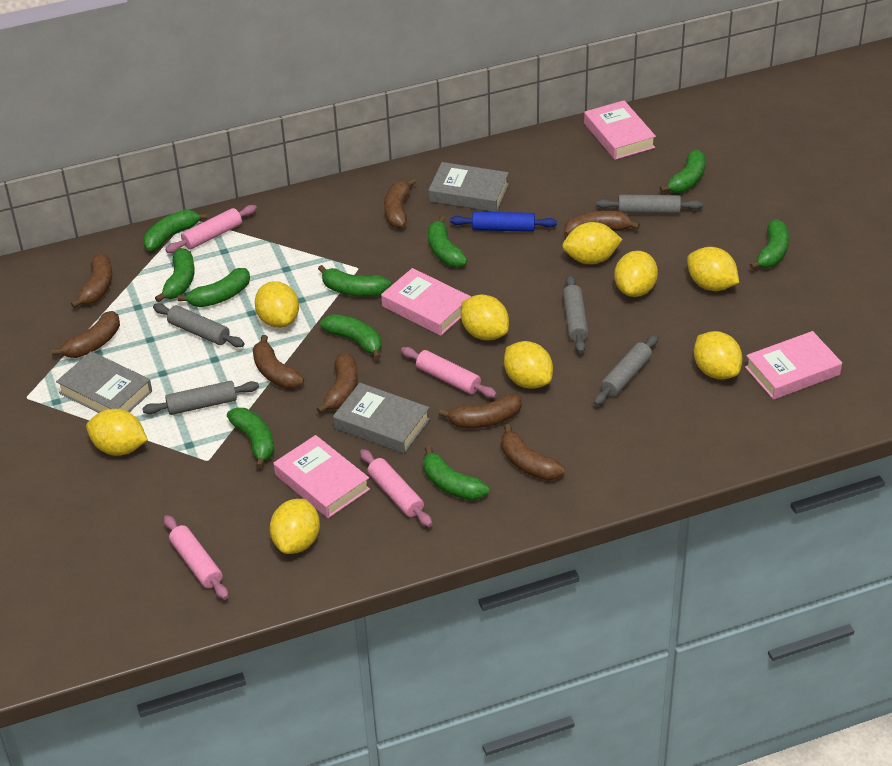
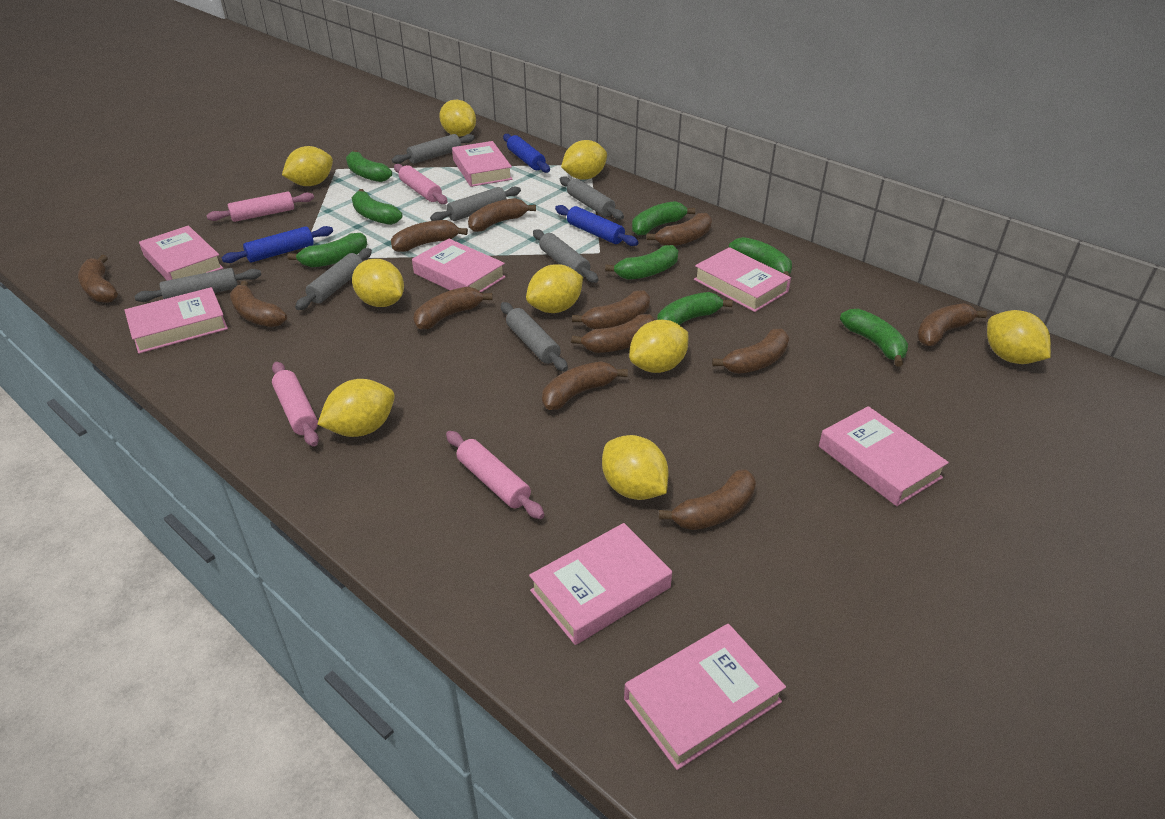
blue rolling pin: [450,212,557,232] = 1 -> [222,226,333,263] [503,134,550,173] [555,205,639,246] = 3
brown banana: [52,311,120,358] [71,254,113,308] [252,335,304,389] [317,353,358,413] [384,178,416,229] [439,394,522,428] [501,424,565,480] [564,211,640,236] = 8 -> [78,255,118,303] [230,281,287,327] [391,220,468,252] [413,287,493,330] [468,198,536,232] [542,361,628,410] [571,314,655,353] [572,290,650,329] [646,213,712,246] [659,469,756,530] [712,329,789,374] [917,303,987,346] = 12
green banana: [143,210,208,251] [155,248,195,302] [178,268,250,307] [227,408,274,468] [318,265,391,297] [320,314,382,360] [423,446,489,501] [428,216,468,267] [660,149,706,193] [750,219,789,270] = 10 -> [288,233,367,267] [346,150,392,182] [352,189,402,225] [605,245,678,280] [632,201,695,235] [657,292,733,325] [729,237,792,276] [840,309,908,367] = 8
grey book: [56,351,152,413] [333,383,430,454] [429,162,509,212] = 3 -> none = 0
grey rolling pin: [142,381,259,415] [153,303,244,347] [563,275,589,353] [594,334,658,406] [596,195,703,214] = 5 -> [134,268,261,302] [295,248,372,310] [392,134,475,164] [430,186,521,221] [501,302,568,372] [533,229,599,283] [560,176,624,220] = 7
pink book: [274,435,370,518] [381,268,471,336] [584,100,656,160] [745,331,842,400] = 4 -> [125,287,228,354] [139,226,223,281] [412,239,506,292] [452,141,513,187] [529,523,672,645] [624,624,786,770] [694,247,791,312] [819,406,949,506] = 8

